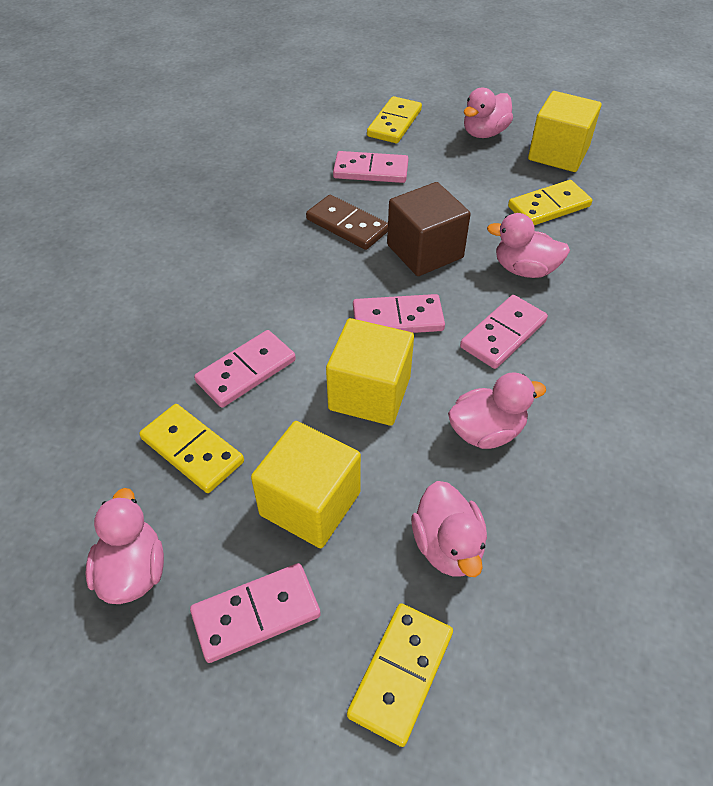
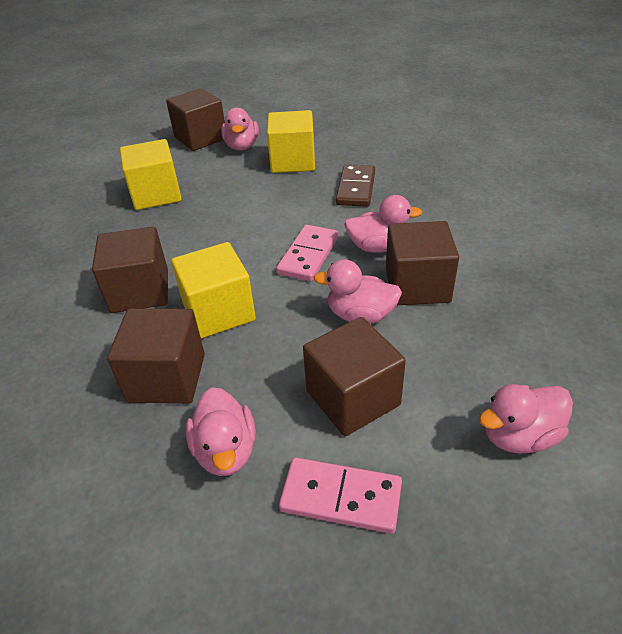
brown cube: [387,182,471,276] = 1 -> [92,227,168,313] [107,308,205,404] [166,88,225,151] [303,317,406,436] [386,221,459,305] = 5
pink domino: [190,563,321,663] [194,330,296,408] [333,151,409,183] [353,294,445,333] [460,295,548,369] = 5 -> [276,225,338,281] [279,457,402,534] = 2
yellow domino: [139,404,244,493] [347,603,453,747] [367,96,422,143] [508,180,592,225] = 4 -> none = 0

